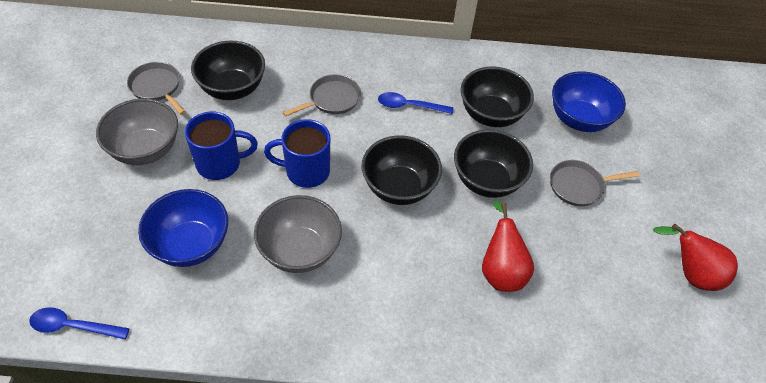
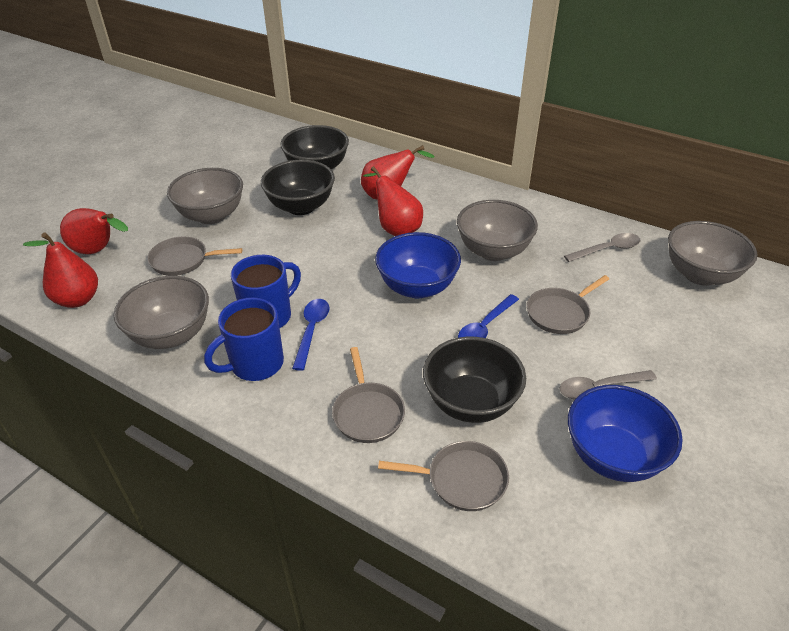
black bowl: [191,41,265,100] [362,135,442,205] [454,129,533,198] [461,67,534,127] = 4 -> [261,160,335,215] [280,125,349,169] [423,337,526,423] = 3
grey bowl: [96,98,178,165] [254,195,342,273] = 2 -> [114,276,209,349] [167,168,243,224] [457,200,538,261] [668,221,757,286] = 4
grey pan: [127,62,186,114] [283,74,361,117] [550,160,640,206] = 3 -> [147,237,242,276] [332,347,405,443] [378,441,509,511] [527,275,609,334] = 4
grey spoon: none = 0 -> [559,370,657,399] [564,233,640,262] = 2
red pear: [482,200,534,292] [653,224,738,291] = 2 -> [23,232,98,308] [60,208,128,254] [361,145,435,200] [363,166,423,236] = 4

